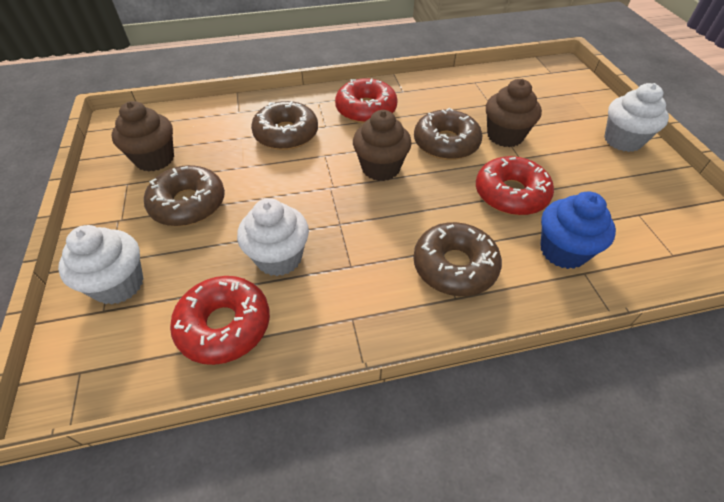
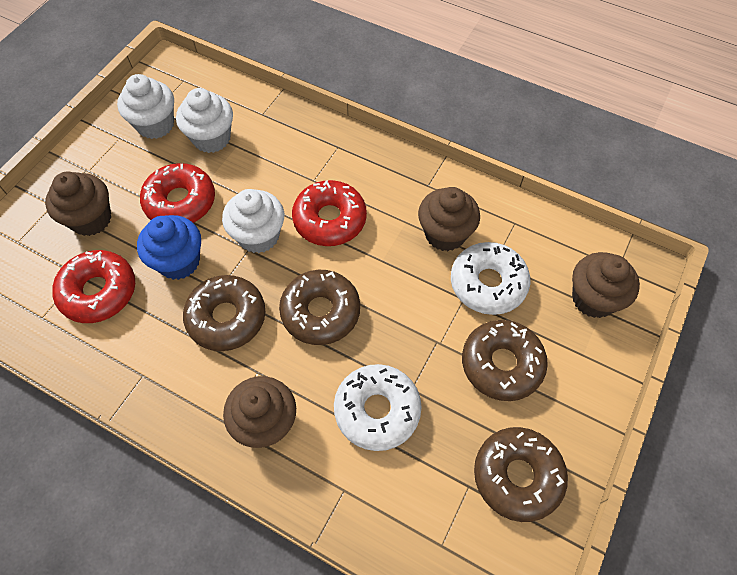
brown cupcake: [112,101,174,172] [353,110,412,181] [486,79,542,147] = 3 -> [45,171,111,236] [223,376,296,448] [418,187,480,251] [572,252,640,318] = 4
white donut: none = 0 -> [334,364,422,451] [451,242,530,315] = 2

